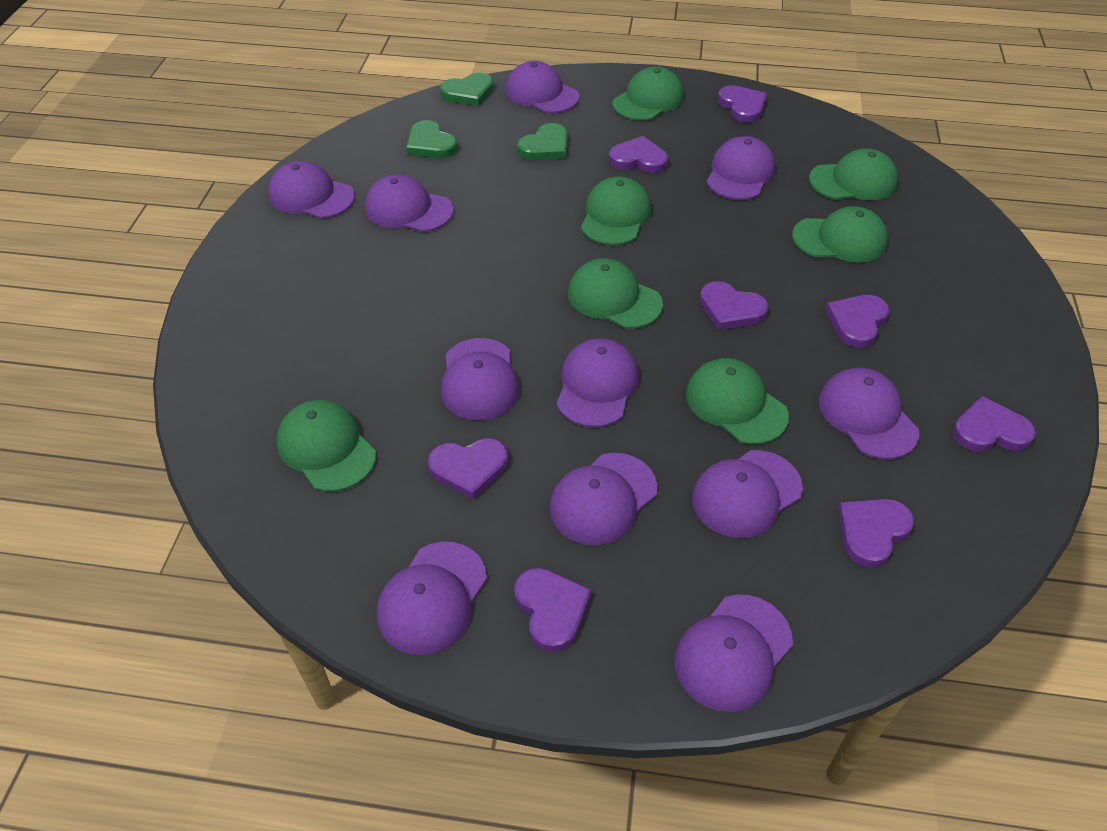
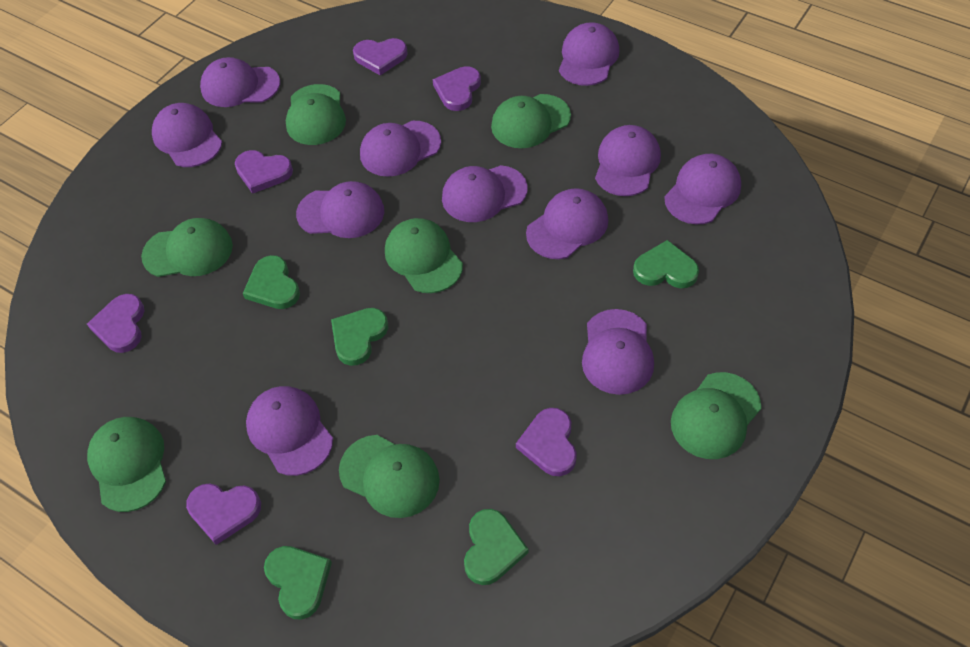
green heart: [406,120,457,158] [440,72,494,106] [517,123,568,160] = 3 -> [243,255,300,309] [264,546,332,619] [331,308,388,366] [464,509,528,585] [633,240,699,288] = 5
purple heart: [428,438,508,500] [514,568,591,652] [609,136,668,173] [700,281,769,330] [718,85,767,123] [826,295,889,348] [838,499,914,568] [953,396,1036,452] = 8 -> [87,294,145,353] [186,483,261,545] [235,150,293,194] [353,38,408,75] [433,66,481,111] [516,408,577,476] = 6

